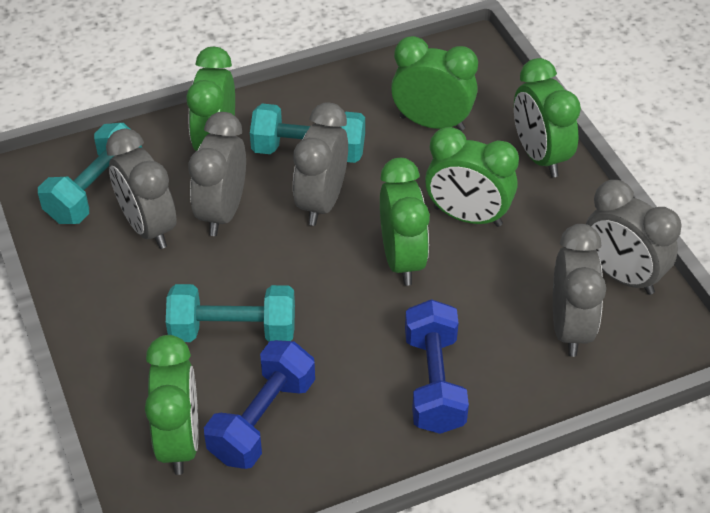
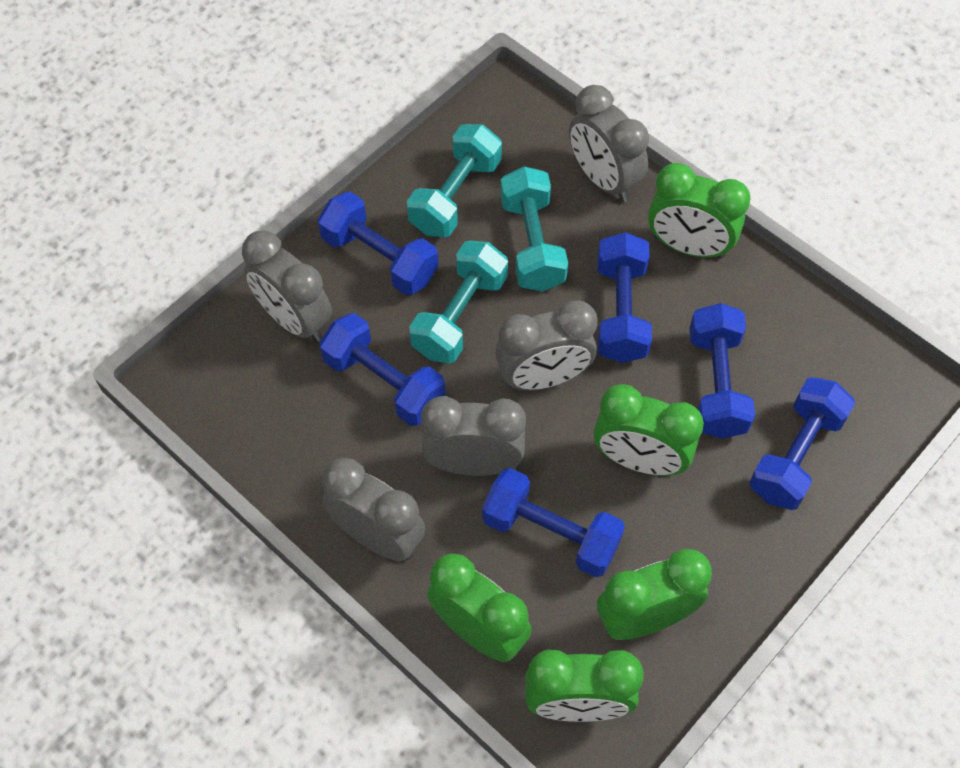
blue dumbbell: [204,340,315,469] [405,299,469,434] = 2 -> [318,192,438,295] [319,313,446,426] [482,468,625,577] [597,232,652,363] [689,303,755,439] [749,377,855,510] = 6
green clock: [145,335,198,475] [186,47,235,151] [380,158,430,286] [391,36,478,131] [425,127,519,227] [514,58,581,177] = 6 -> [427,553,532,662] [525,650,644,722] [594,384,704,476] [597,549,712,640] [648,163,751,258] = 5

